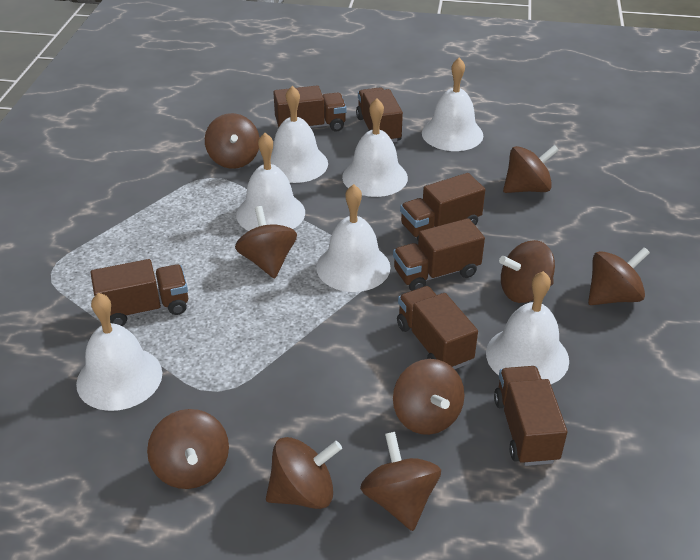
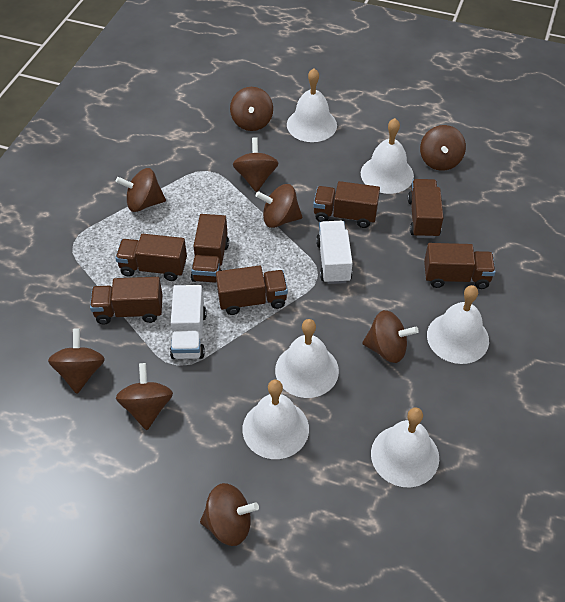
white bell: [76,293,162,411] [236,133,305,231] [271,86,328,183] [316,184,390,292] [342,98,408,197] [422,58,483,151] [486,271,569,384] = 7 -> [242,379,309,459] [275,319,339,398] [287,68,337,142] [361,118,414,194] [371,407,439,487] [427,285,489,364] = 6
white truck: none = 0 -> [170,285,207,359] [316,221,352,284] = 2

